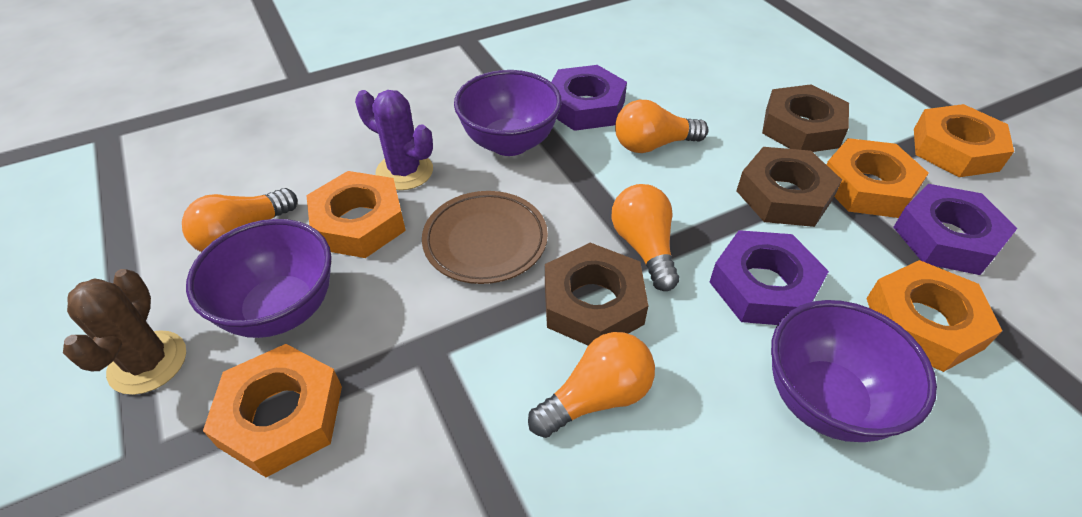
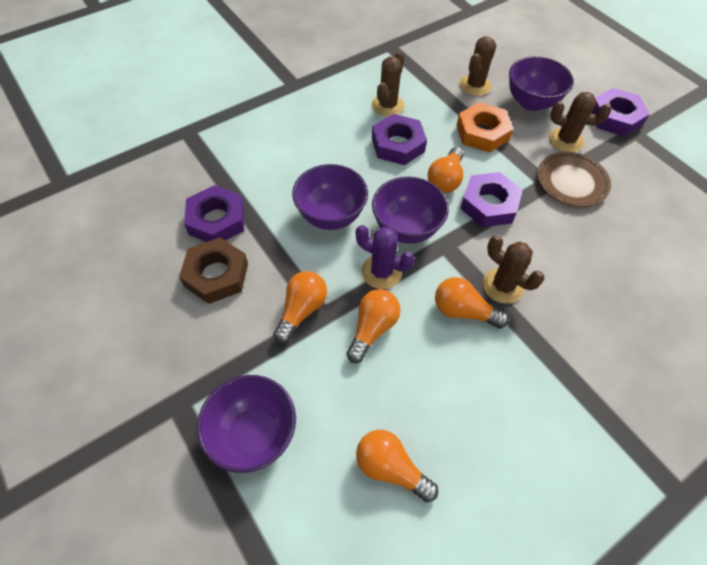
brown cactus: [63,269,186,395] = 1 -> [372,52,405,117] [459,36,497,96] [483,235,544,304] [549,92,611,152] = 4
brown nut: [545,243,648,346] [736,147,842,227] [762,84,849,152] = 3 -> [179,238,248,304] = 1
orange light bulb: [182,188,297,252] [528,332,655,438] [611,184,679,291] [615,100,708,153] = 4 -> [273,271,327,344] [346,289,401,363] [356,430,438,502] [428,147,464,193] [435,277,509,329] = 5
orange nut: [203,344,342,477] [306,171,406,258] [826,138,929,218] [866,260,1002,372] [914,104,1014,177] = 5 -> [456,102,513,153] = 1
purple bowl: [186,219,332,338] [454,70,562,156] [771,300,937,442] = 3 -> [197,375,296,473] [292,164,368,230] [372,177,449,244] [509,56,574,111] = 4
purple nut: [551,65,627,131] [710,230,829,325] [893,184,1017,275] = 3 -> [184,185,244,242] [372,114,427,165] [460,172,523,227] [591,88,650,137] = 4

